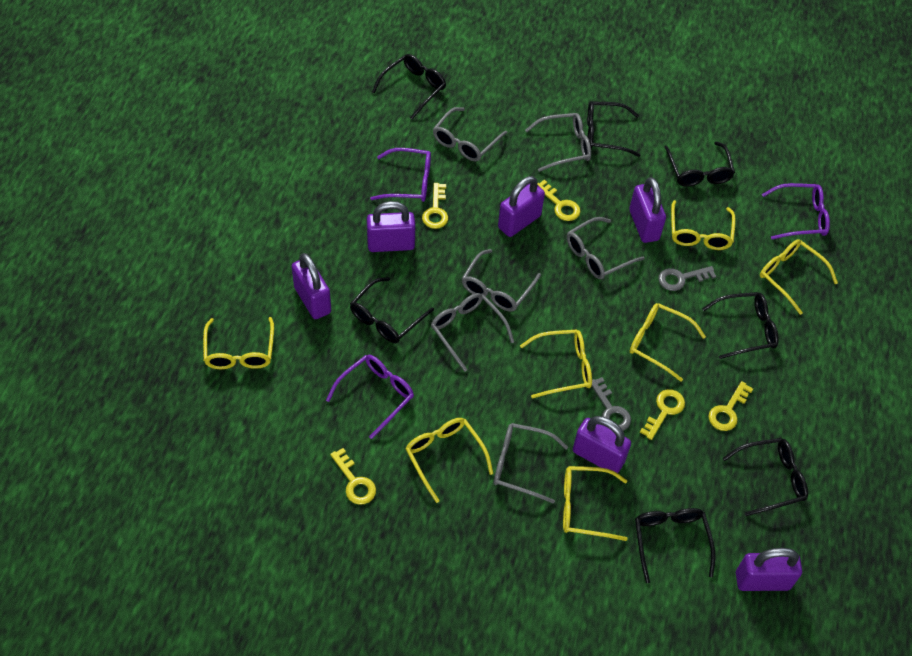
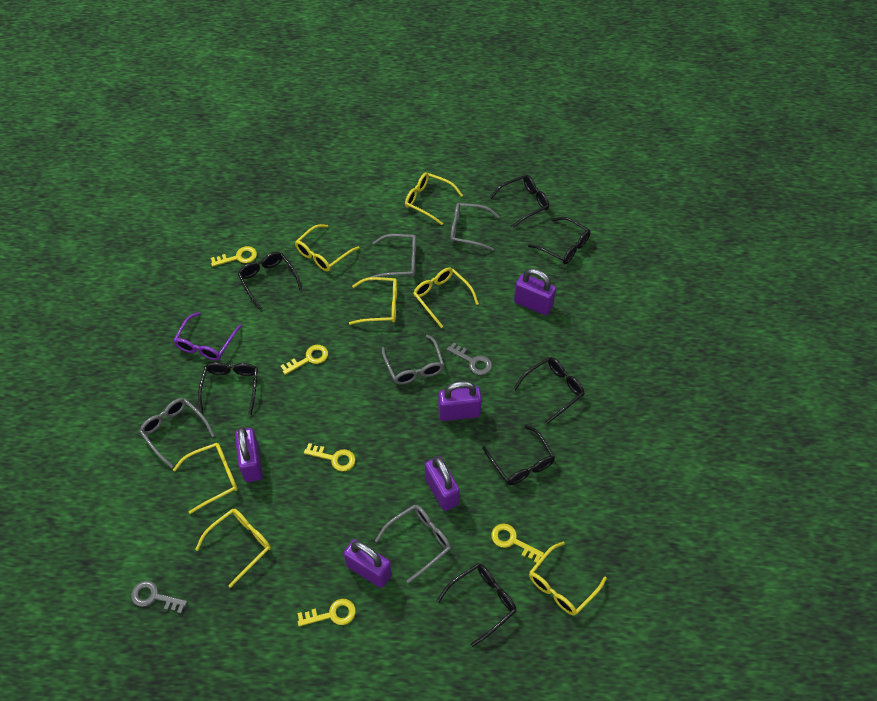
grey glasses: [431,293,514,372] [433,107,507,162] [462,249,541,311] [494,423,568,504] [525,113,591,172] [567,217,644,279] = 6 -> [139,398,215,468] [371,234,416,277] [375,504,451,583] [382,335,444,385] [450,203,499,251] = 5
purple glasses: [326,355,414,439] [370,148,431,202] [762,183,830,240] = 3 -> [173,312,242,361] = 1
purple padlock: [292,253,331,319] [367,201,415,252] [498,176,545,237] [573,416,631,473] [629,177,666,243] [736,548,802,591] = 6 -> [235,427,263,482] [344,539,392,588] [425,456,460,511] [438,381,482,421] [514,269,556,315] = 5

